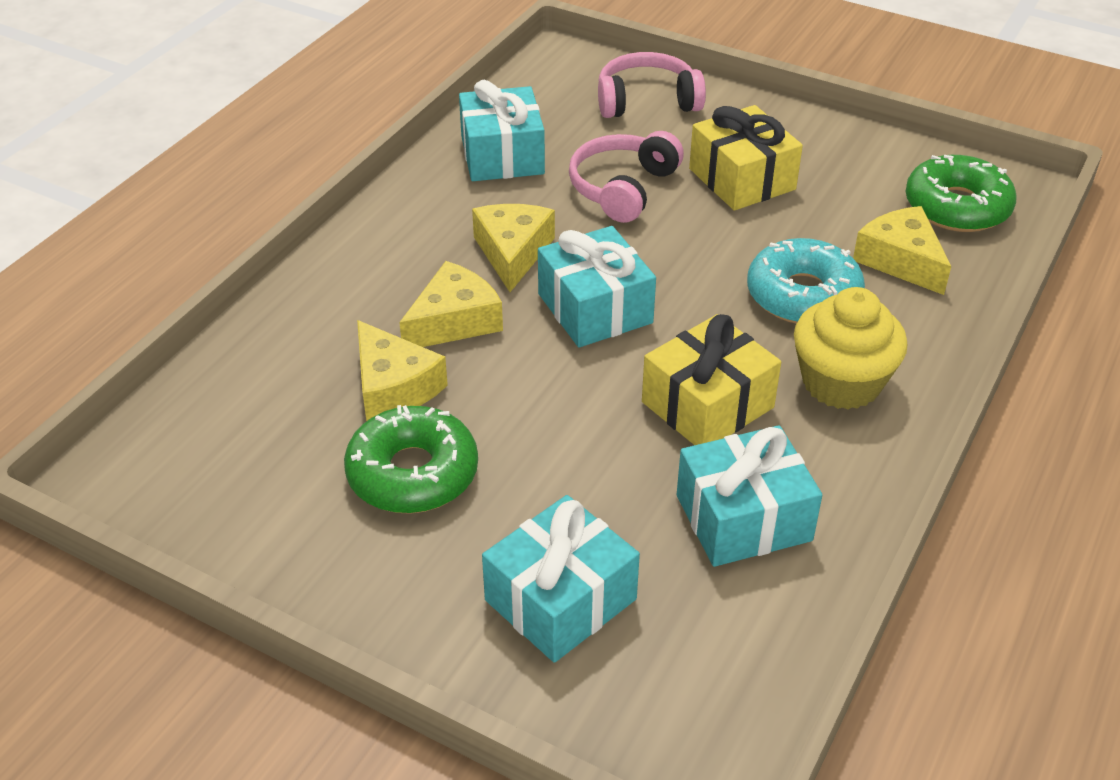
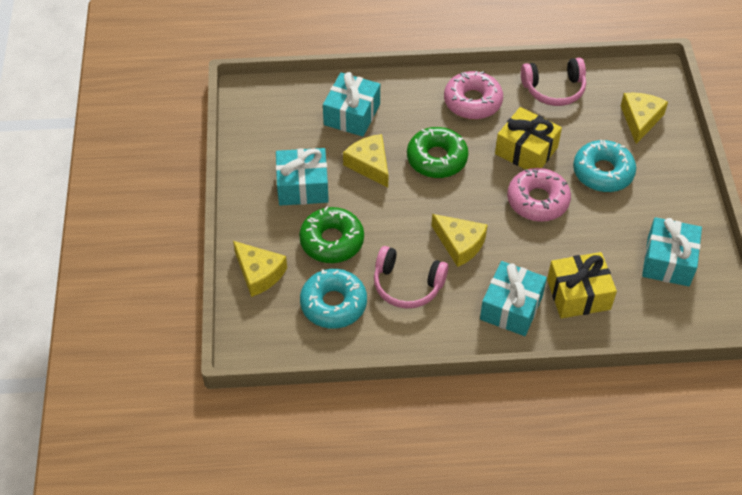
pink donut: none = 0 -> [444,71,503,120] [507,168,571,222] = 2
turquoise donut: [747,238,865,324] = 1 -> [300,269,367,329] [573,140,636,192] = 2
yellow cupcake: [794,287,907,410] = 1 -> none = 0

